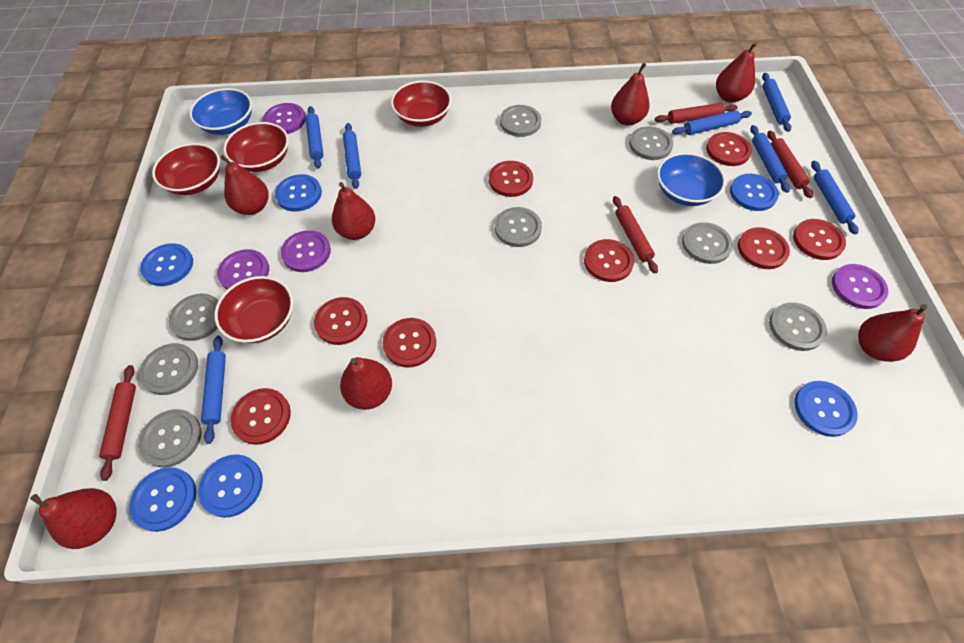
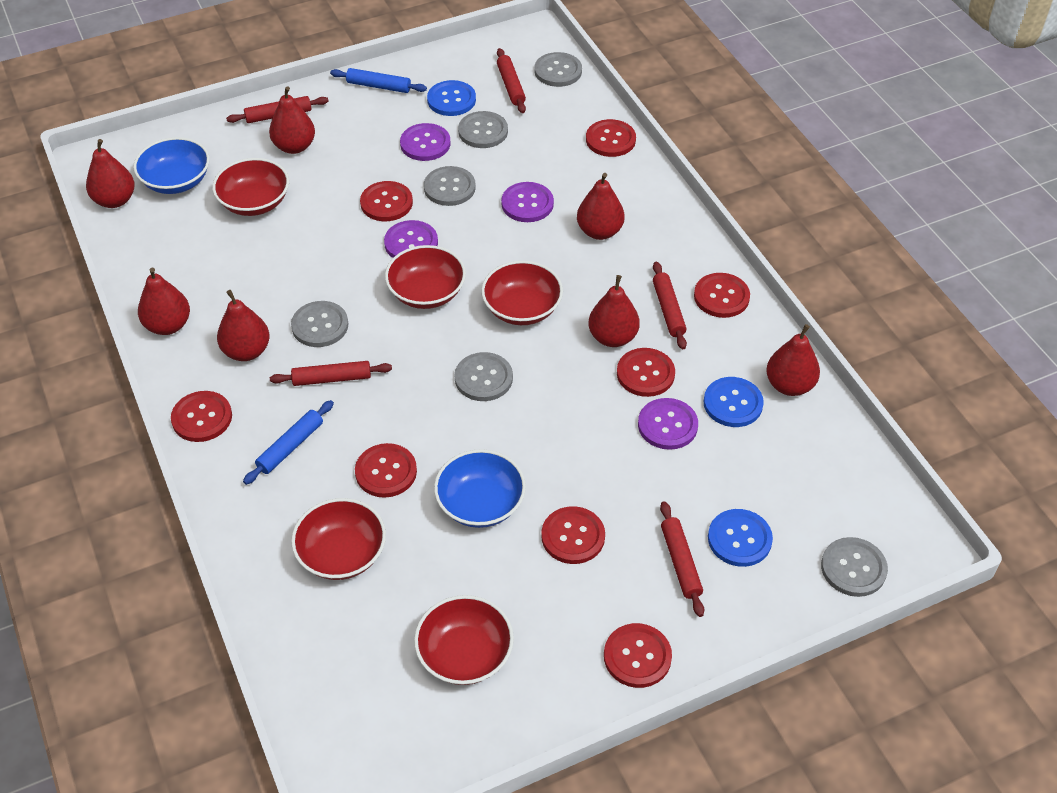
blue button: [129,467,196,532] [140,243,193,286] [198,454,263,518] [275,174,322,212] [730,174,779,211] [794,381,858,437] = 6 -> [427,80,476,116] [704,377,764,427] [708,509,773,567] = 3
blue rolling pin: [201,336,226,444] [305,106,323,169] [343,123,361,189] [672,110,752,135] [750,125,790,193] [762,73,791,132] [811,161,859,234] = 7 -> [243,400,334,485] [330,68,427,93] = 2
grey button: [138,409,202,468] [139,343,198,395] [168,294,219,341] [495,207,542,247] [500,105,541,137] [629,126,673,160] [682,222,733,264] [769,302,827,351] = 8 -> [291,301,348,347] [424,166,476,206] [455,352,513,401] [458,111,508,148] [534,52,582,87] [821,537,888,597] = 6
red bowl: [152,143,220,195] [214,276,293,343] [223,122,289,172] [391,81,452,127] = 4 -> [212,158,289,216] [291,498,386,580] [385,245,466,309] [414,595,514,685] [481,261,563,325] = 5
red rolling pin: [99,365,136,481] [613,196,658,273] [655,103,738,124] [767,131,813,198] = 4 -> [226,96,328,123] [270,361,392,386] [497,48,526,113] [653,262,687,349] [660,501,704,617] = 5

